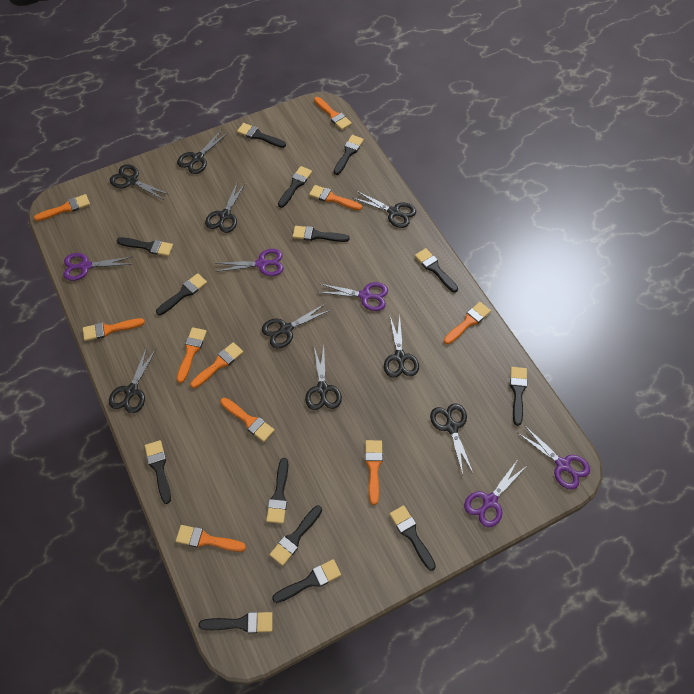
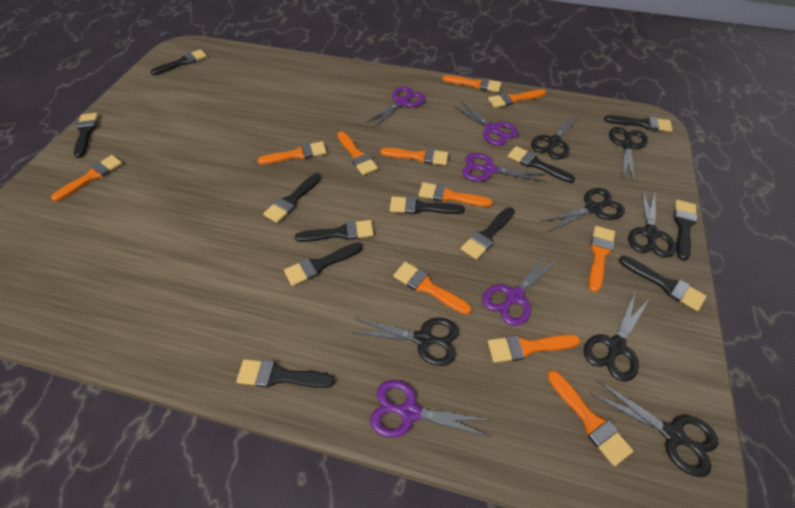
black brush: [117,237,173,256] [145,440,171,504] [156,273,207,315] [199,612,273,633] [237,123,286,148] [266,458,288,524] [269,506,322,566] [272,559,341,603] [278,166,312,208] [292,226,350,242] [334,135,364,175] [389,505,436,571] [415,248,458,293] [510,367,527,426] = 14 -> [74,113,99,158] [150,49,207,75] [236,359,335,388] [263,173,321,223] [284,242,363,286] [295,220,374,242] [390,196,465,214] [461,207,515,260] [508,146,575,183] [604,115,673,132] [619,255,706,311] [673,200,697,261] = 12
black scissors: [109,347,156,413] [110,164,170,200] [177,131,228,174] [205,181,246,233] [262,303,331,348] [305,346,342,410] [353,191,416,228] [384,315,419,378] [430,403,473,475] = 9 -> [350,318,459,366] [531,113,579,160] [540,188,625,232] [584,292,650,382] [590,380,718,477] [609,127,648,182] [628,188,676,258] = 7
orange brush: [34,194,90,221] [83,318,145,341] [176,525,246,552] [177,327,207,383] [190,342,243,388] [220,398,275,442] [309,185,362,210] [314,97,352,130] [365,440,383,505] [444,302,491,344] = 10 -> [51,155,123,201] [257,141,327,164] [337,131,378,175] [380,148,448,165] [393,262,472,315] [418,182,493,207] [442,75,501,92] [488,89,546,108] [488,334,580,363] [547,370,633,466] [588,226,615,292] = 11

